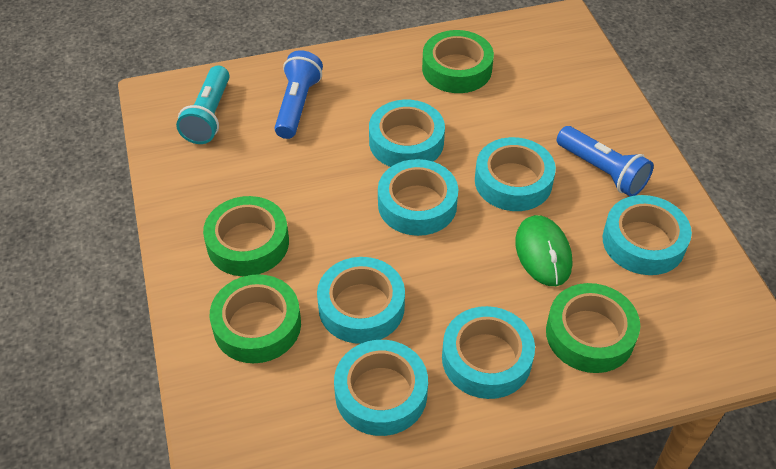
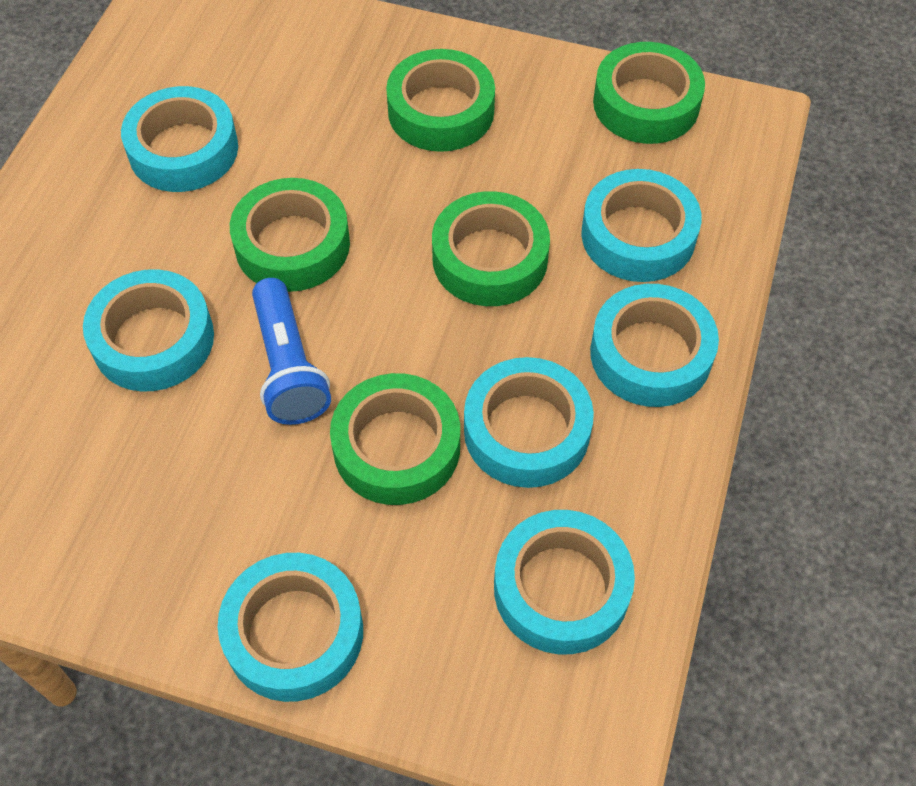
blue flashlight: [274,50,323,139] [557,126,654,197] = 2 -> [252,278,331,425] = 1
green mouse: [515,215,572,286] = 1 -> none = 0
green tape: [203,196,289,276] [210,274,301,363] [422,30,494,93] [546,283,640,373] = 4 -> [230,178,350,292] [330,373,460,505] [386,49,495,152] [432,191,550,306] [593,42,705,144] = 5
turquoise flashlight: [176,66,230,144] = 1 -> none = 0

